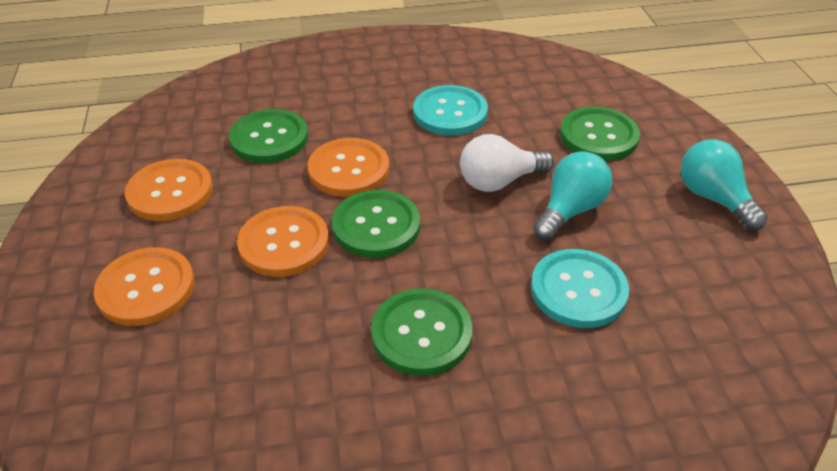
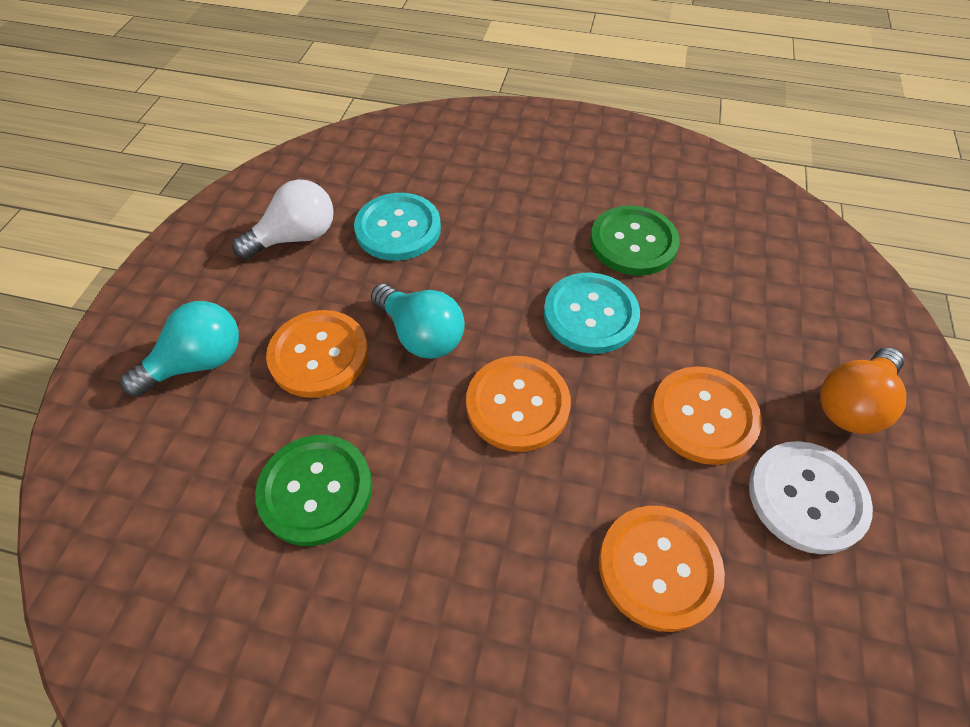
green button: [229,109,308,163] [332,190,420,258] [371,288,473,376] [560,107,640,161] = 4 -> [255,435,372,546] [590,205,680,276] = 2
orange light bulb: none = 0 -> [821,347,906,434] = 1
white button: none = 0 -> [749,441,873,554] = 1

